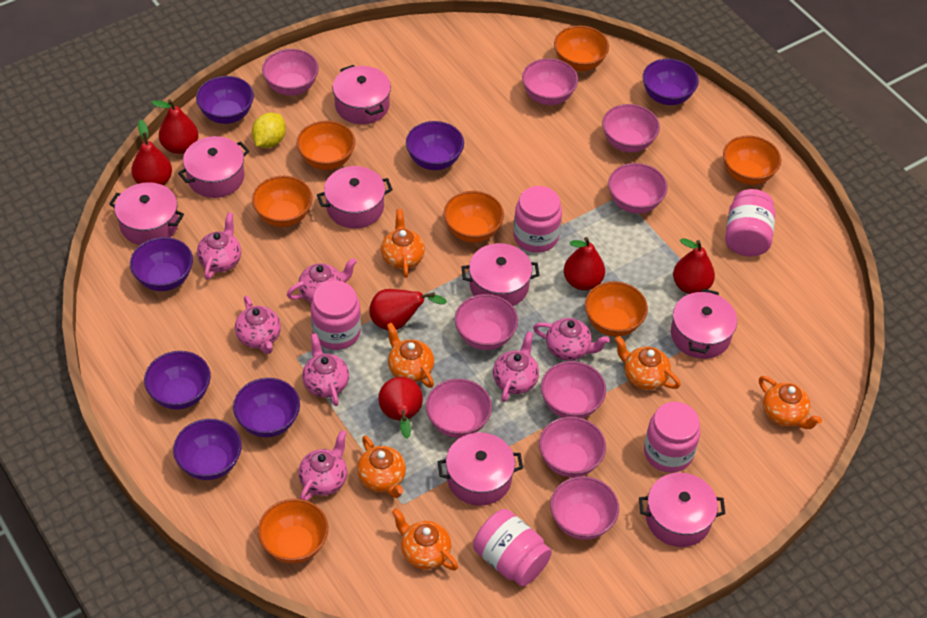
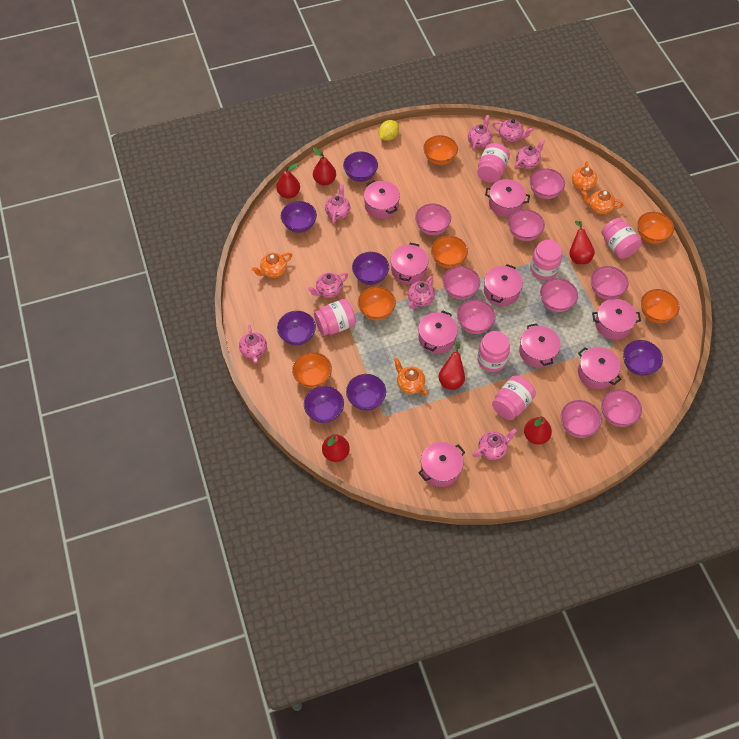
orange bowl: [252,176,313,227] [258,499,328,563] [297,121,355,170] [444,191,504,243] [554,26,609,71] [585,281,648,337] [723,135,781,185] = 7 -> [292,352,332,388] [358,286,396,321] [423,135,458,165] [431,236,468,268] [637,212,674,244] [641,289,680,323] = 6
orange teapot: [357,436,406,498] [381,209,425,278] [387,323,434,388] [392,508,458,571] [615,336,681,390] [759,376,822,429] = 6 -> [252,253,292,278] [394,358,428,396] [572,161,597,192] [581,190,623,214] = 4
pink jar: [311,281,361,350] [473,509,552,586] [513,186,562,253] [644,402,701,473] [725,189,775,257] = 5 -> [314,299,356,336] [477,143,510,183] [477,331,510,372] [492,376,536,420] [530,240,562,280] [602,218,642,259] = 6
pink pot: [109,182,184,245] [178,136,249,198] [317,166,393,229] [333,65,391,124] [437,433,523,506] [462,243,540,306] [639,473,726,547] [671,289,737,359] = 8 -> [364,180,400,219] [391,243,429,284] [418,310,458,354] [419,442,465,487] [484,264,523,306] [485,179,530,217] [519,323,561,368] [578,347,621,389] [592,299,641,340] = 9
pink teapot: [197,212,241,280] [235,296,281,354] [287,258,357,303] [298,430,347,501] [302,333,349,406] [493,331,539,402] [533,318,610,361] = 7 -> [239,325,267,364] [308,273,348,298] [325,184,350,224] [408,276,435,309] [468,115,492,151] [473,428,517,460] [492,119,533,142] [515,139,545,169] = 8

